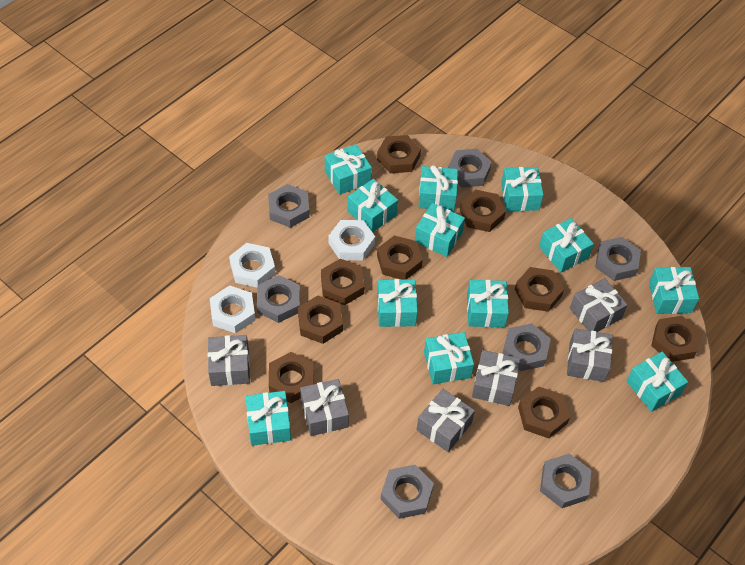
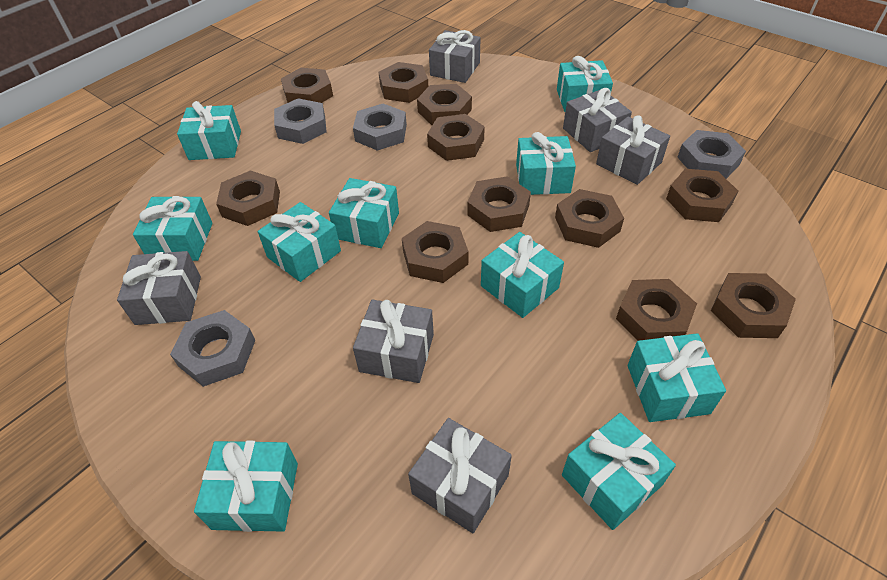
brown nut: [269,352,313,403] [298,295,343,344] [321,258,364,305] [377,135,421,173] [377,235,423,280] [460,190,506,232] [515,267,564,312] [518,386,570,438] [651,316,701,362] = 9 -> [216,171,280,226] [281,68,333,103] [378,62,428,103] [402,221,469,283] [417,84,472,125] [427,114,485,161] [467,176,531,232] [555,189,624,248] [616,279,697,341] [666,169,738,222] [711,273,796,338] = 11
grey nut: [257,275,300,323] [268,184,309,228] [380,465,434,519] [448,149,492,188] [502,323,551,371] [540,454,591,508] [595,237,641,281] = 7 -> [170,310,256,387] [274,98,327,144] [353,104,407,151] [677,130,746,179] = 4
turquoise gift: [246,391,291,446] [325,144,372,195] [348,179,398,233] [377,279,418,327] [415,203,465,257] [419,165,458,211] [424,332,474,384] [467,280,509,327] [501,167,544,211] [539,218,594,273] [626,352,688,412] [649,267,699,314] = 12 -> [133,196,213,261] [177,101,241,160] [194,441,298,532] [258,202,341,282] [329,178,399,248] [481,232,564,318] [516,132,576,195] [557,56,613,112] [562,413,676,530] [628,333,726,422] = 10
white nut: [210,285,255,333] [229,243,276,288] [328,220,375,260] = 3 -> none = 0

